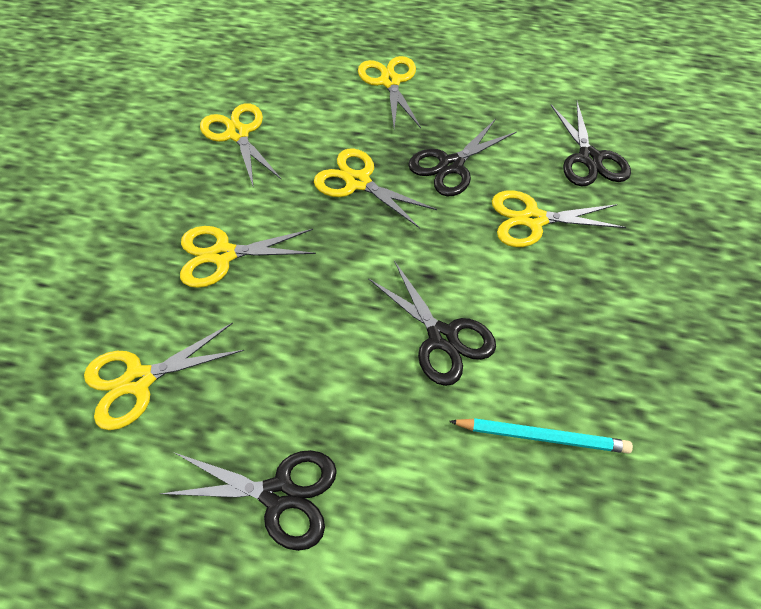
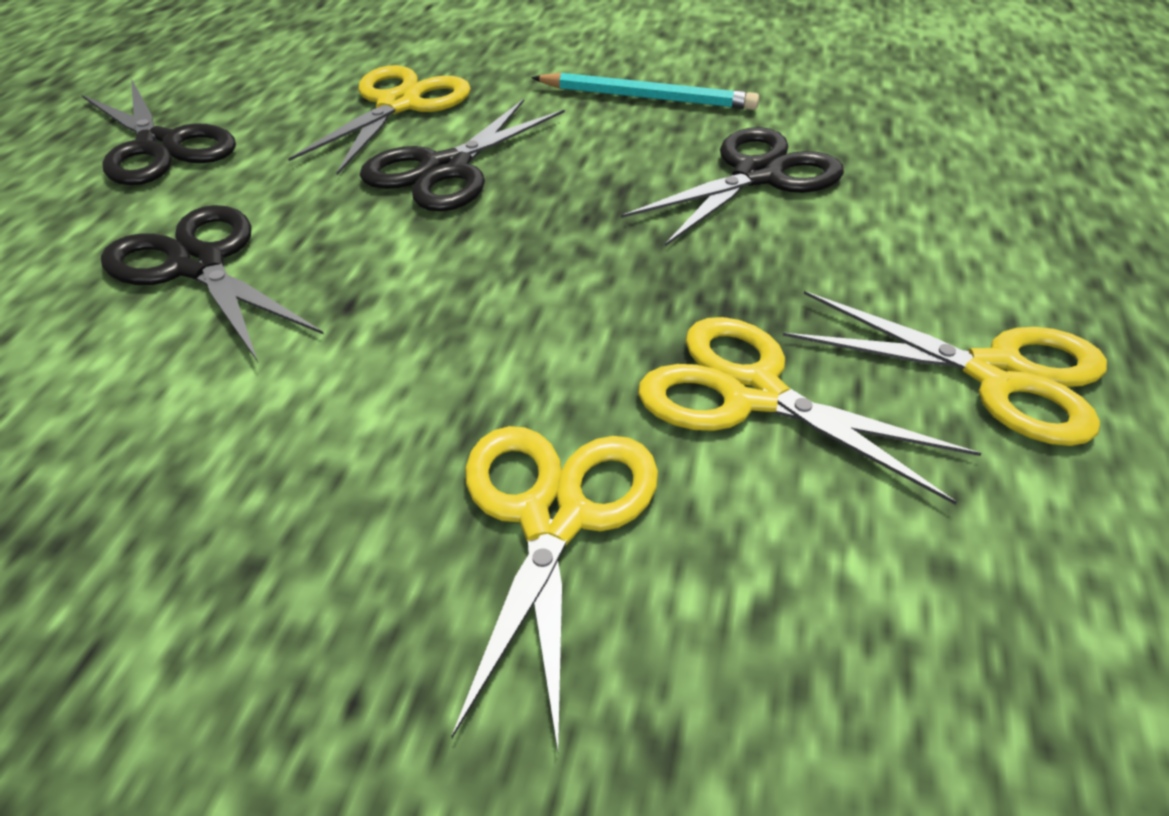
yellow scissors: [84,323,245,430] [180,226,316,288] [200,103,282,188] [314,149,437,228] [358,56,421,129] [492,190,626,247] = 6 -> [288,65,471,175] [451,426,658,751] [638,317,981,505] [783,291,1107,446] = 4

